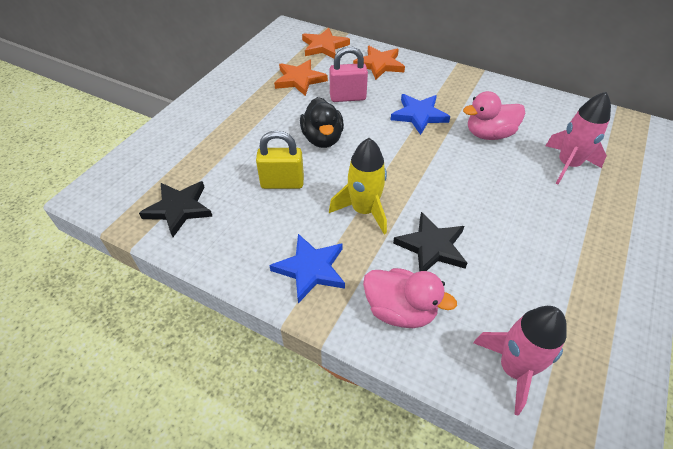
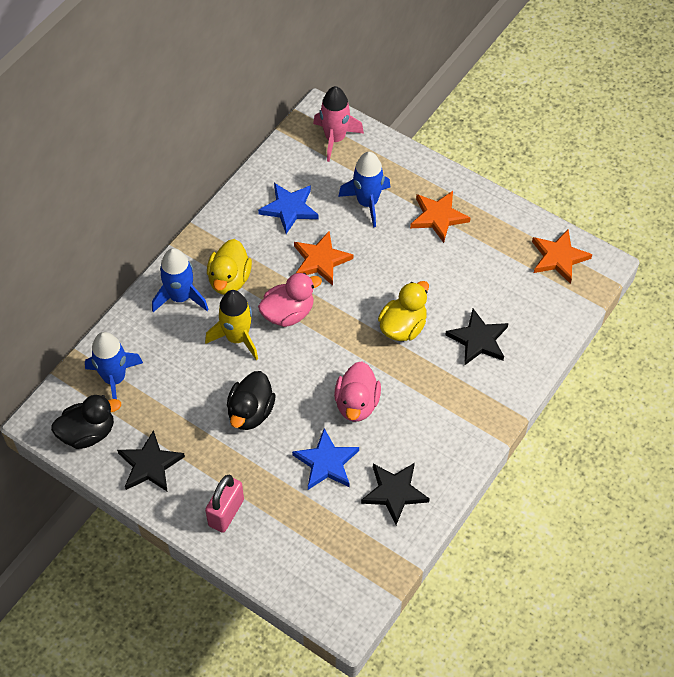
black duck: [300,97,344,148] = 1 -> [51,395,121,449] [227,371,276,430] = 2
black star: [139,181,213,237] [393,212,467,272] = 2 -> [117,430,185,492] [361,463,430,525] [445,309,508,366] = 3
blue rocket: none = 0 -> [85,332,143,399] [152,248,209,312] [338,152,390,227] = 3
pink rocket: [473,306,567,416] [545,92,611,185] = 2 -> [313,86,364,162] = 1
yellow duck: none = 0 -> [207,239,252,295] [378,281,429,341] = 2
yellow padlock: [256,131,304,189] = 1 -> none = 0

